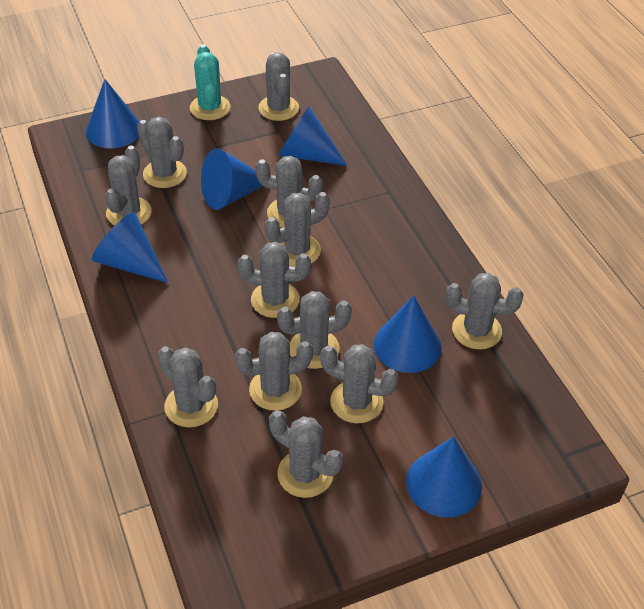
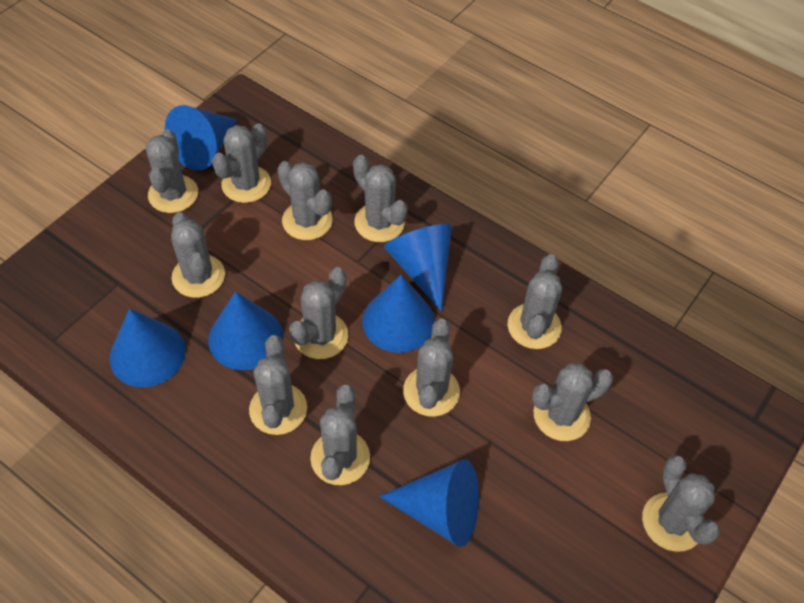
turquoise cactus: [190,44,230,120] = 1 -> none = 0

